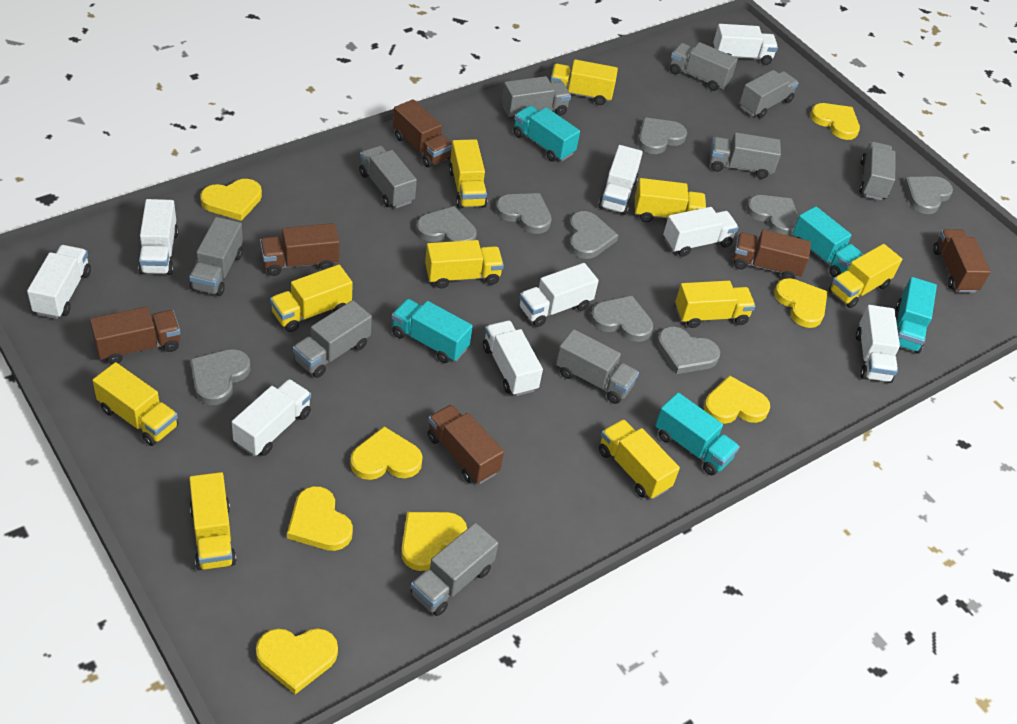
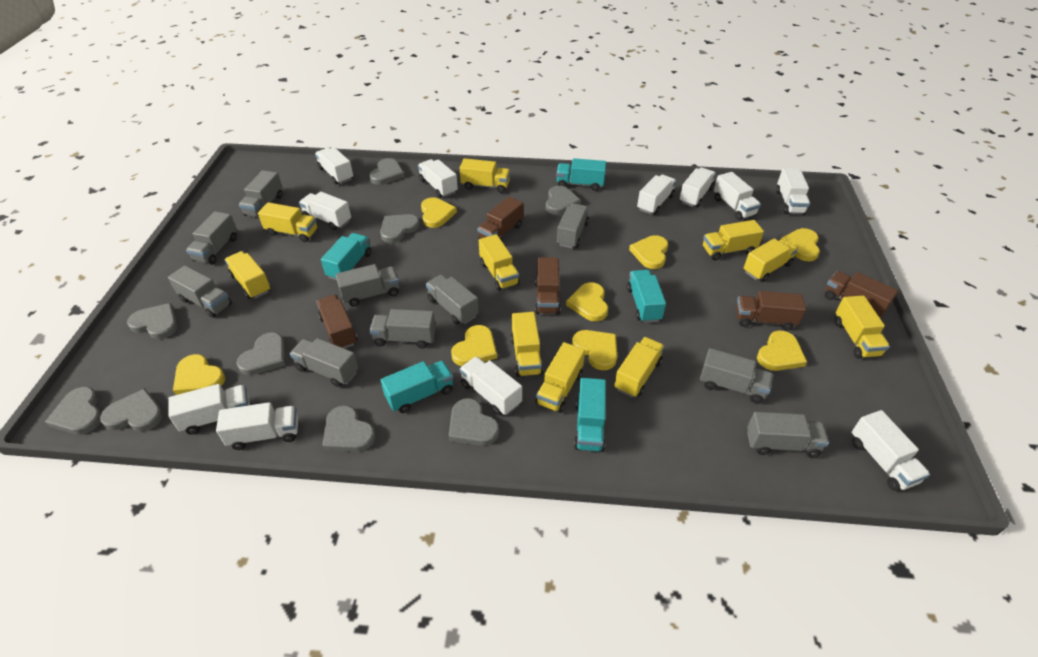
brown truck: [90,307,180,364] [260,223,340,276] [393,99,452,168] [427,404,504,484] [733,230,811,279] [933,229,991,293] = 6 -> [316,295,357,349] [477,196,524,239] [535,257,561,315] [736,291,806,330] [825,271,898,318] = 5
white truck: [27,245,91,319] [138,199,179,275] [232,379,311,456] [483,321,543,396] [519,263,599,327] [598,145,643,215] [663,207,739,257] [713,24,778,65] [856,305,900,383] = 9 -> [168,384,250,435] [216,402,298,450] [299,191,351,230] [315,147,353,185] [418,159,458,198] [460,356,522,416] [637,175,677,215] [679,168,716,207] [714,172,761,220] [776,168,810,215] [851,410,930,491] = 11

